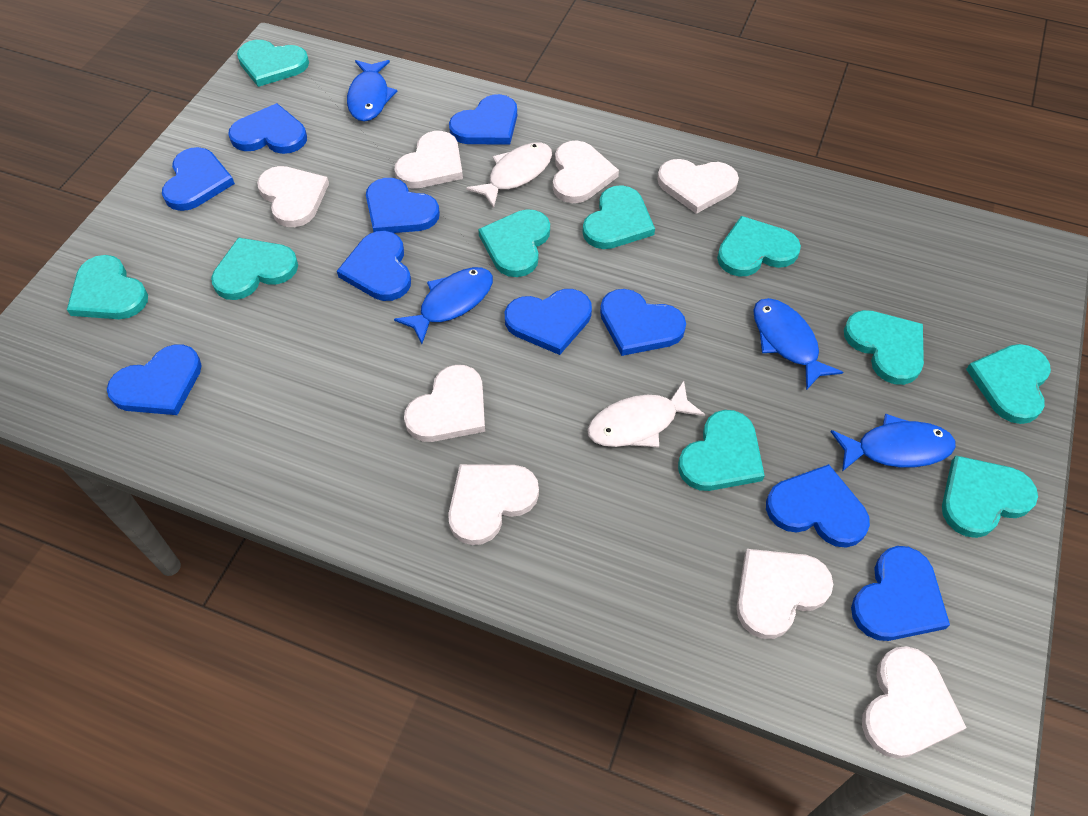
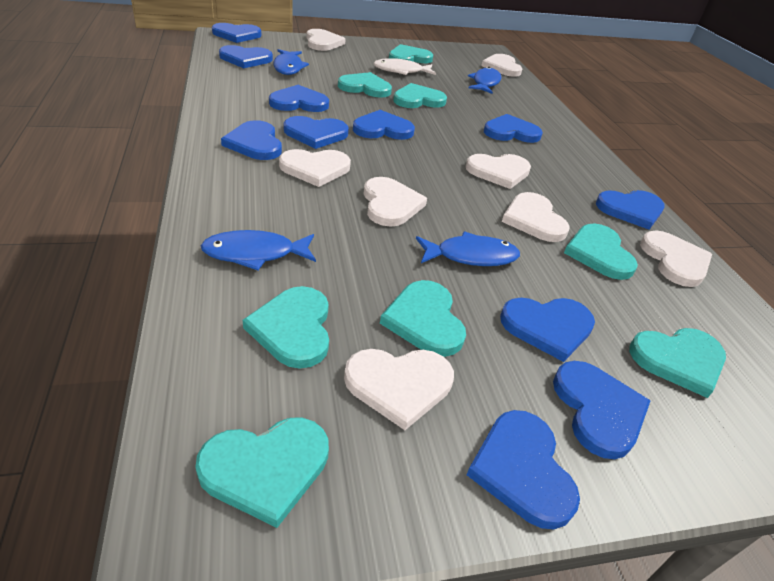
blue heart: [107,344,202,415] [162,147,235,211] [228,103,307,154] [337,231,411,301] [366,178,440,233] [449,94,517,145] [505,289,592,355] [600,289,686,356] [766,464,870,548] [851,546,950,641] = 10 -> [212,23,261,43] [219,45,273,68] [221,120,282,160] [269,85,329,112] [284,116,349,149] [353,110,415,140] [467,410,580,529] [484,114,543,143] [500,298,595,362] [553,361,650,459] [596,190,665,230] = 11
turquoise heart: [67,255,148,319] [211,237,298,300] [237,40,309,87] [478,209,550,277] [583,185,655,249] [678,410,765,491] [717,216,801,277] [844,310,924,385] [942,455,1038,538] [966,344,1051,424] = 10 -> [195,418,329,528] [243,286,329,369] [338,72,392,98] [380,280,466,357] [389,44,433,63] [393,83,447,108] [564,224,638,280] [629,328,726,398] = 8
white fish: [466,143,552,208] [587,381,705,448] = 2 -> [373,58,436,75] = 1

